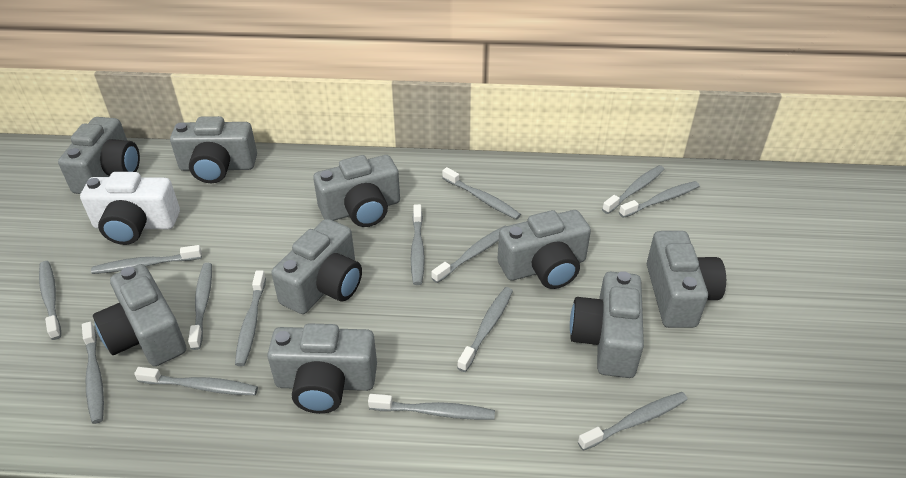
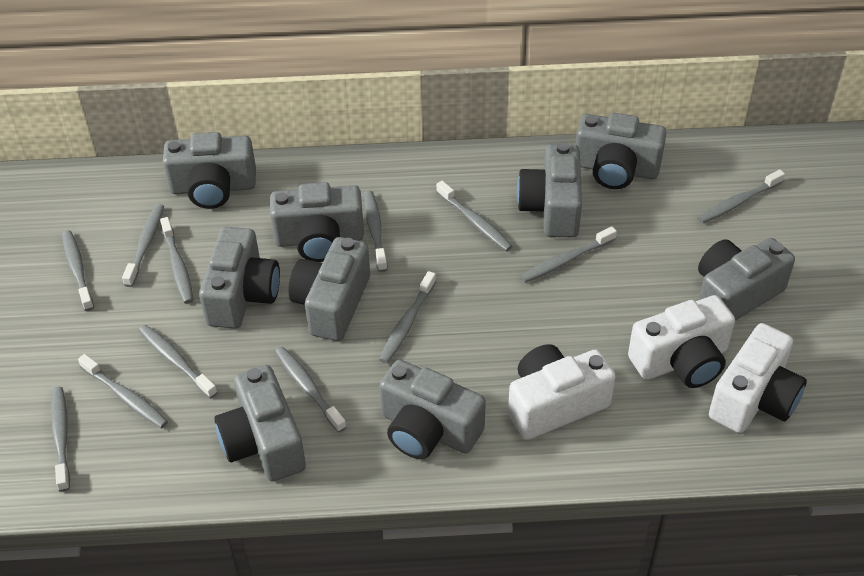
grey toothbrush: [39,261,61,340] [82,322,104,424] [91,245,202,274] [134,367,258,395] [188,263,212,350] [235,270,266,366] [368,394,495,420] [411,204,425,285] [431,226,505,283] [442,167,521,220] [457,287,513,372] [578,392,688,451] [602,165,665,214] [619,181,700,218] = 14 -> [51,387,70,492] [62,230,94,311] [78,354,168,429] [122,204,164,287] [139,325,218,399] [160,217,193,304] [275,347,346,433] [364,191,388,272] [379,271,436,363] [436,181,513,251] [520,226,617,283] [697,170,785,224] = 12
white camera: [80,172,180,245] = 1 -> [508,344,615,440] [628,295,735,388] [709,323,807,433] = 3

